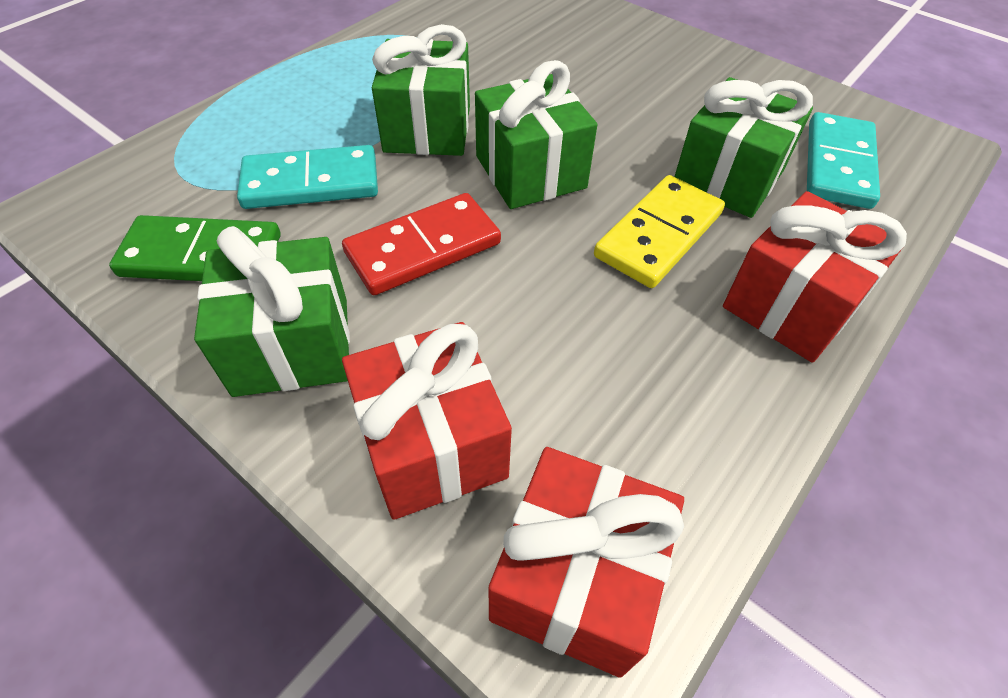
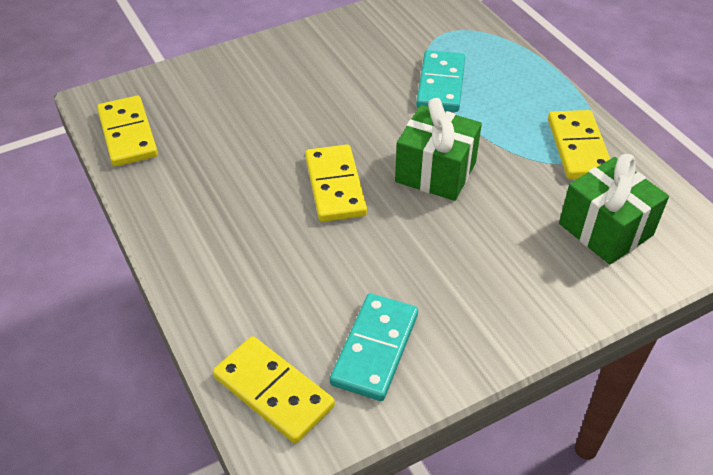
green domino: [109,215,280,281] = 1 -> none = 0
green gift: [194,226,350,397] [372,24,470,156] [475,60,597,209] [674,77,813,218] = 4 -> [395,98,482,201] [559,154,669,265] = 2
red domino: [342,193,501,295] = 1 -> none = 0
red gift: [342,322,512,520] [489,447,684,678] [723,191,907,363] = 3 -> none = 0
yellow domino: [594,175,725,288] = 1 -> [97,96,158,166] [213,336,335,444] [305,145,367,222] [548,110,610,179] = 4

